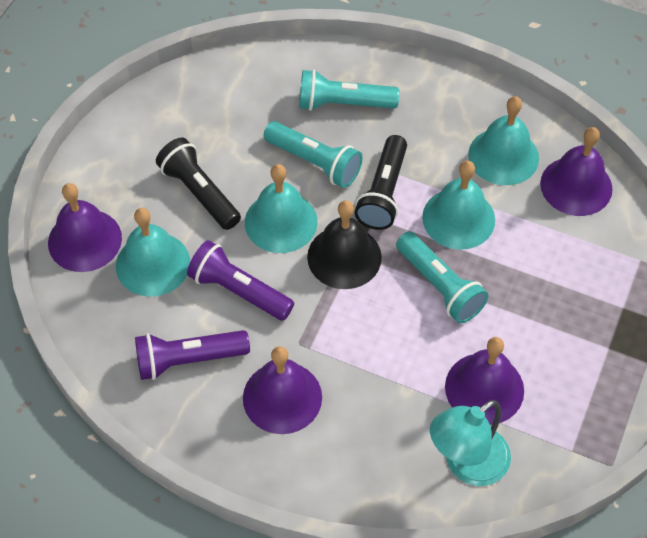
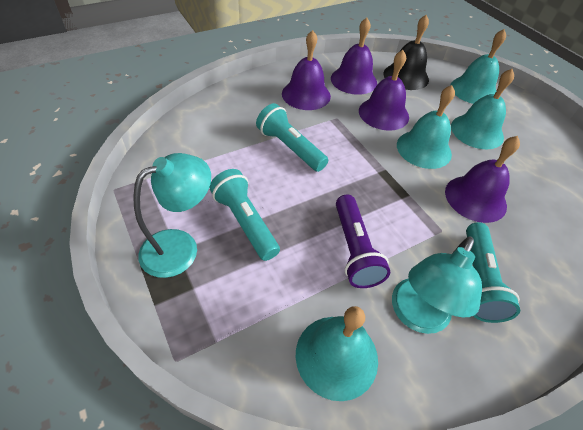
black flashlight: [156,137,241,230] [355,135,407,230] = 2 -> none = 0
purple flashlight: [135,330,250,380] [187,240,294,321] = 2 -> [336,194,391,288] = 1
turquoise lamp: [430,400,511,486] = 1 -> [133,153,211,278] [392,236,482,334] = 2

